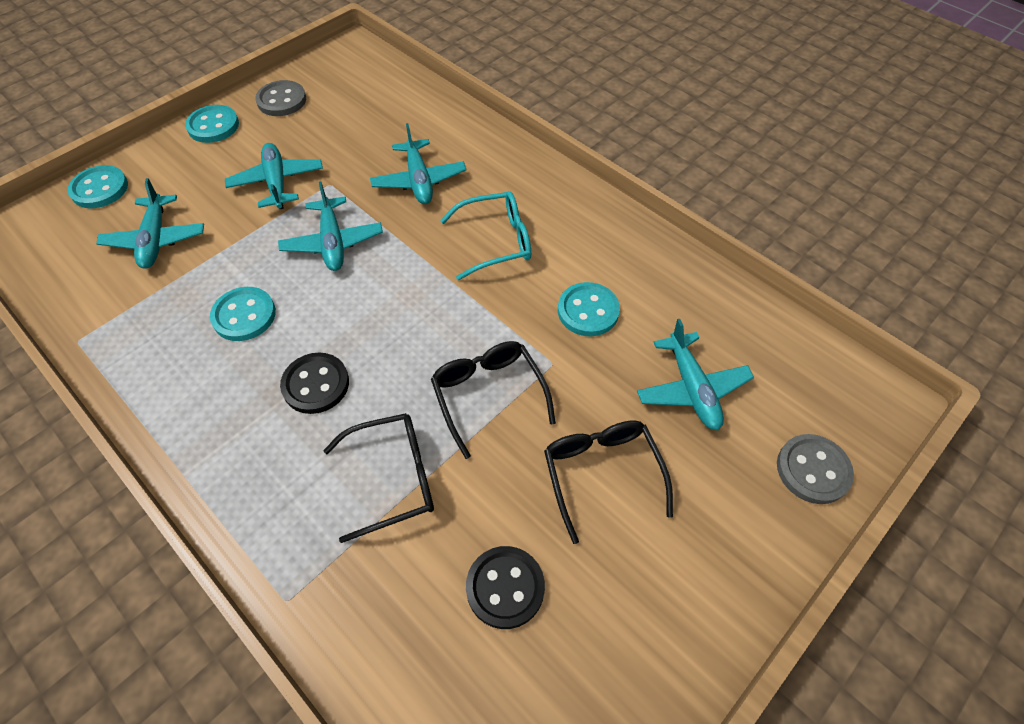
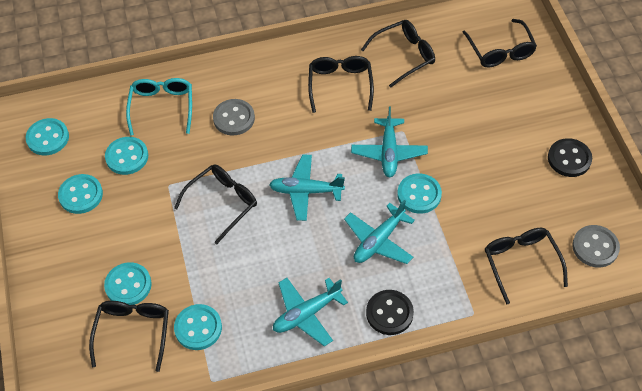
black glasses: [323,413,434,543] [431,341,556,459] [544,420,673,544] = 3 -> [89,301,169,372] [174,164,257,244] [308,56,374,113] [361,20,435,87] [462,19,537,67] [485,228,568,304] = 6
turquoise button: [68,165,128,208] [185,105,239,143] [210,287,276,341] [558,282,620,336] = 4 -> [26,118,69,155] [58,174,103,214] [104,262,152,305] [105,137,148,175] [174,304,222,350] [397,174,442,214] = 6
turquoise plane: [96,178,204,269] [225,143,323,209] [278,181,383,271] [370,123,466,204] [637,319,754,430] = 5 -> [269,154,345,221] [273,278,348,346] [344,200,415,264] [351,107,428,177] = 4

